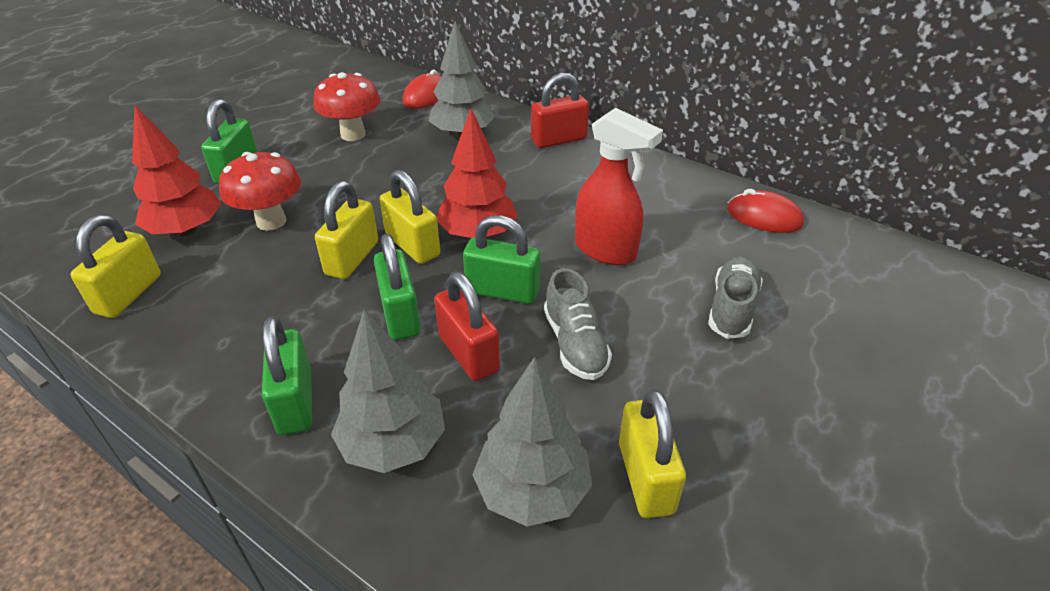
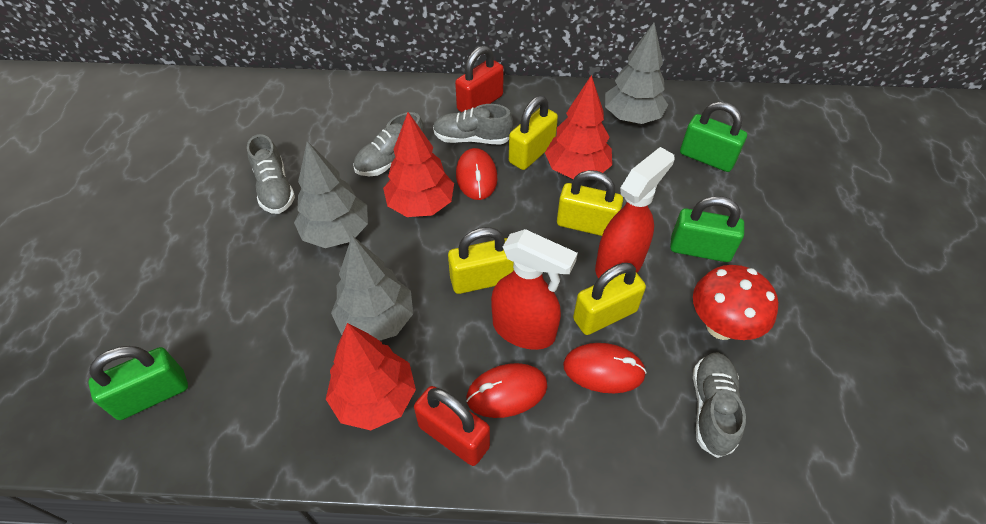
green padlock: [201,99,258,184] [262,316,312,435] [374,234,421,340] [463,215,541,304] = 4 -> [88,346,188,420] [670,196,744,262] [680,102,747,172] = 3
grey shoe: [544,268,612,380] [708,256,763,339] = 2 -> [247,134,295,214] [353,112,425,176] [433,104,513,144] [693,353,746,458] = 4
red mouse: [403,69,441,108] [727,189,804,233] = 2 -> [456,148,497,200] [466,363,547,418] [563,343,647,393] = 3
red mushroom: [219,152,301,231] [313,72,381,141] = 2 -> [693,265,778,340] = 1
red spray bottle: [575,108,663,265] = 1 -> [491,229,578,350] [595,147,675,278] = 2
red tree: [132,105,221,236] [437,108,518,238] = 2 -> [326,323,416,430] [383,112,454,217] [545,75,612,179] = 3

